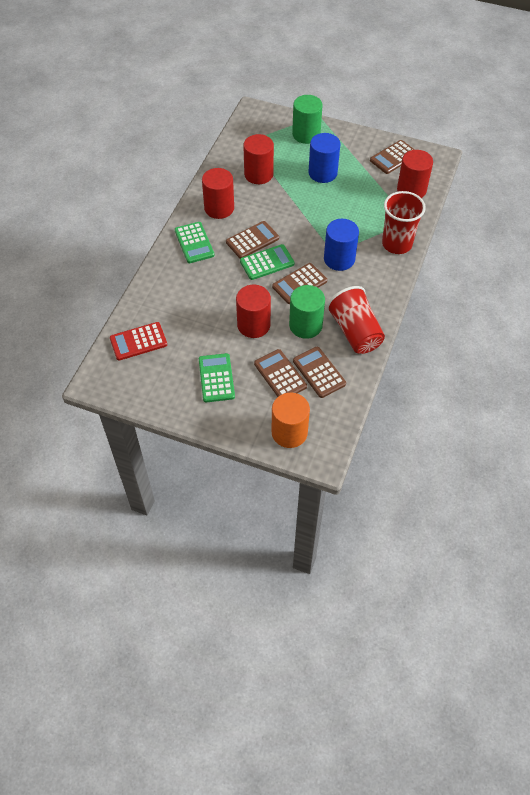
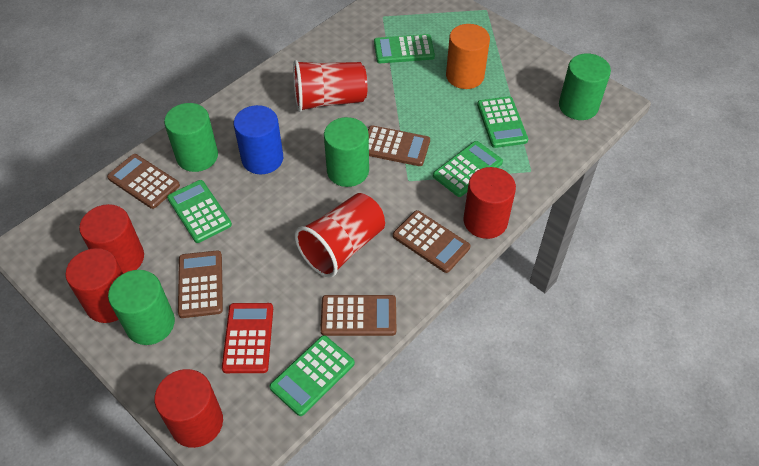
blue cylinder: [308,133,340,183] [324,219,359,271] = 2 -> [234,105,283,174] = 1
green calculator: [175,222,215,263] [199,353,235,402] [240,244,295,280] = 3 -> [167,180,232,243] [269,335,355,416] [374,34,435,63] [433,141,503,197] [477,96,528,148] = 5
green cylinder: [289,285,325,339] [292,95,323,144] = 2 -> [108,270,175,345] [164,103,218,172] [324,117,369,187] [559,53,611,120] = 4

